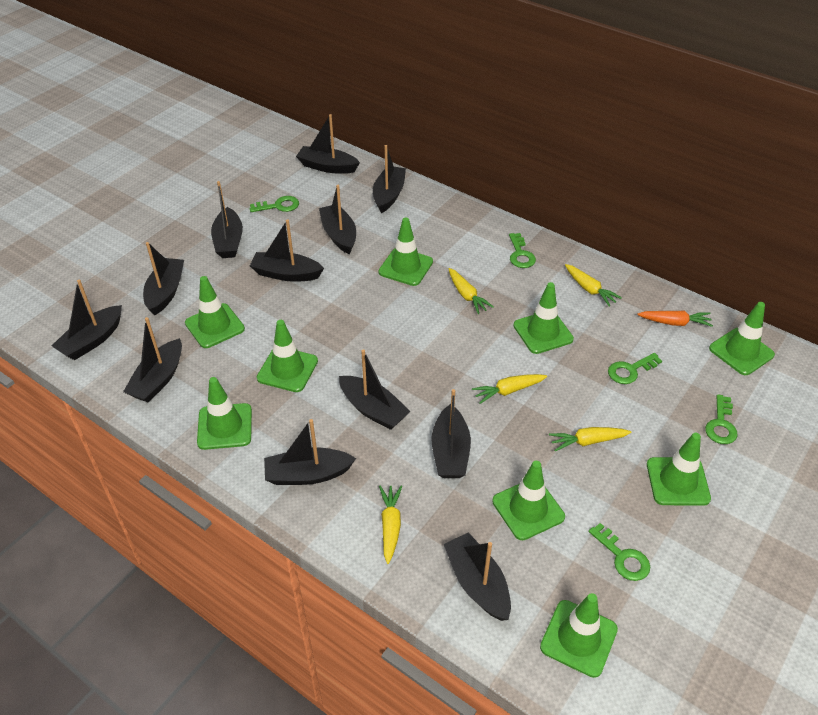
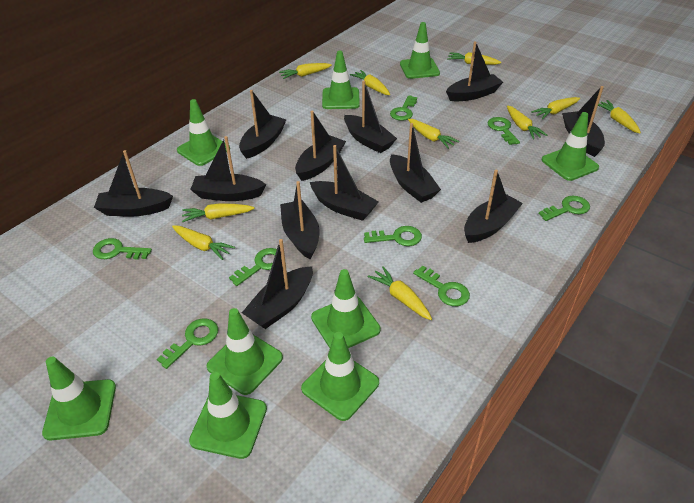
green key: [250,196,299,212] [509,233,536,268] [589,523,650,581] [608,353,662,384] [705,394,737,444] = 5 -> [93,238,152,259] [157,318,218,369] [229,248,277,286] [364,226,422,246] [390,95,417,121] [413,265,470,306] [488,117,520,145] [539,196,590,221] = 8
orange carrot: [637,311,713,327] = 1 -> none = 0
yellow carrot: [379,486,402,564] [449,268,494,314] [472,374,547,404] [549,427,631,451] [565,264,622,307] = 5 -> [172,226,235,260] [182,203,255,222] [279,63,332,79] [350,70,390,95] [368,266,432,320] [408,119,459,149] [447,52,501,65] [507,106,547,139] [531,97,580,119] [598,100,641,133] = 10

